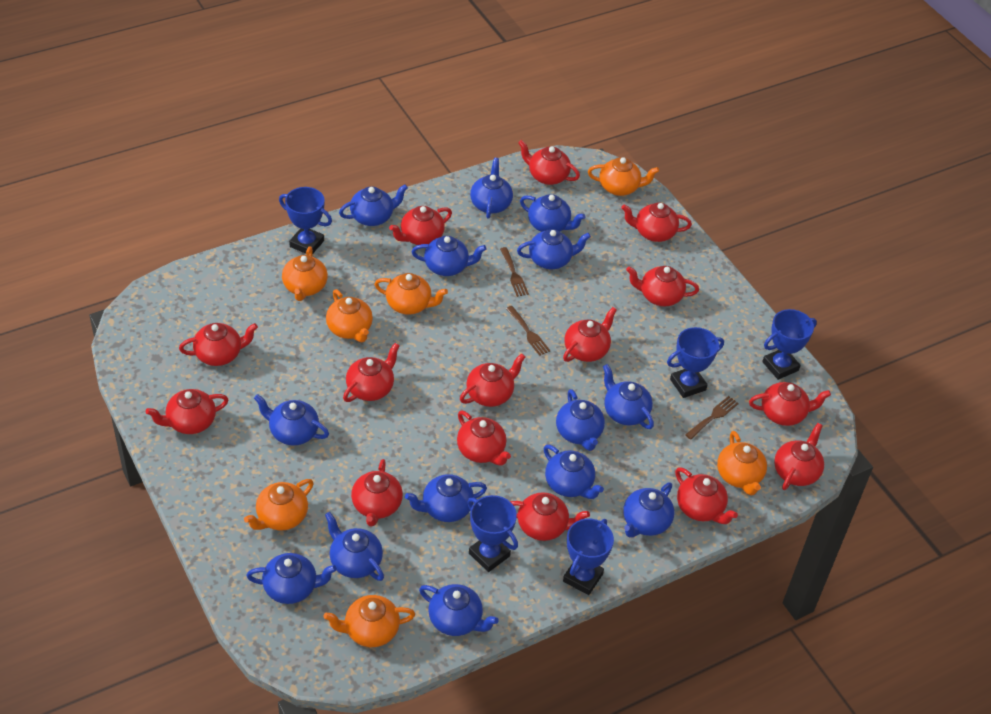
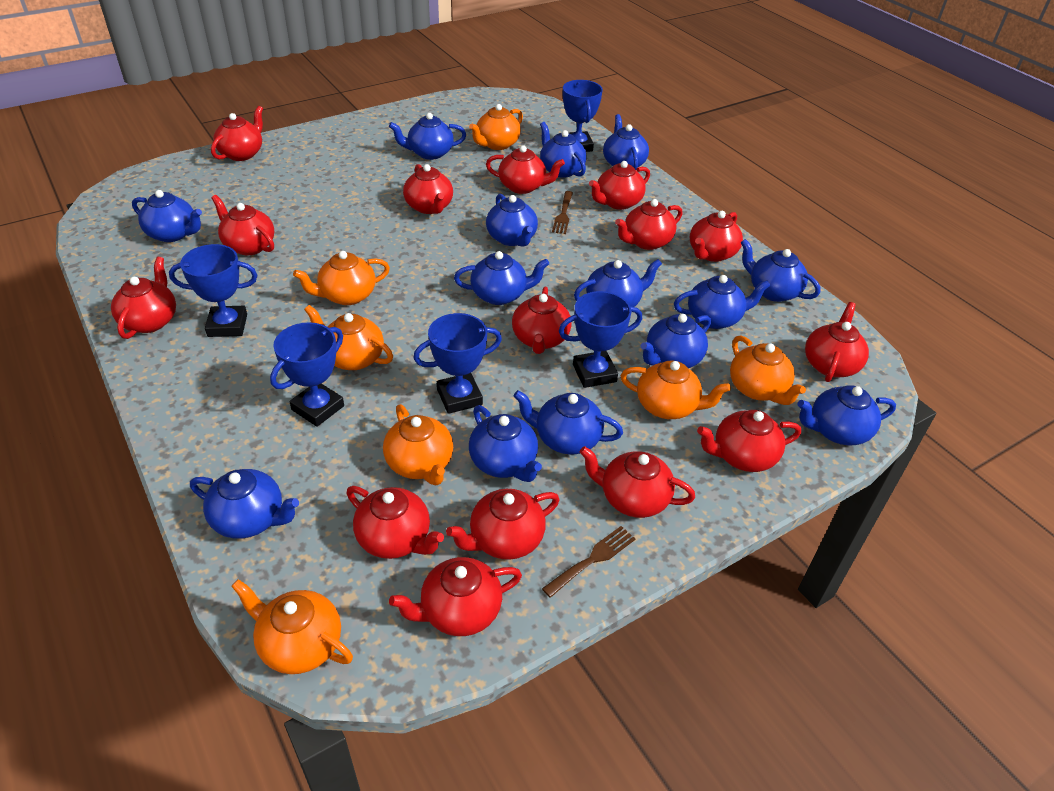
brown fork: [500,247,529,297] [506,306,550,356] [685,396,739,439] = 3 -> [542,526,635,598] [552,191,573,234] = 2

